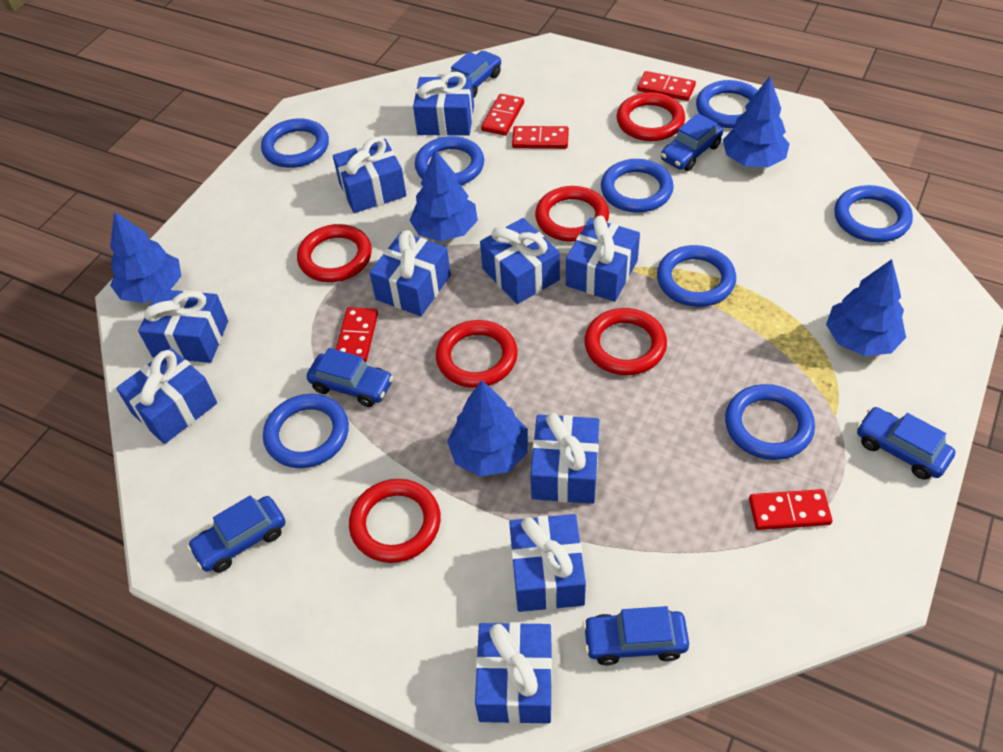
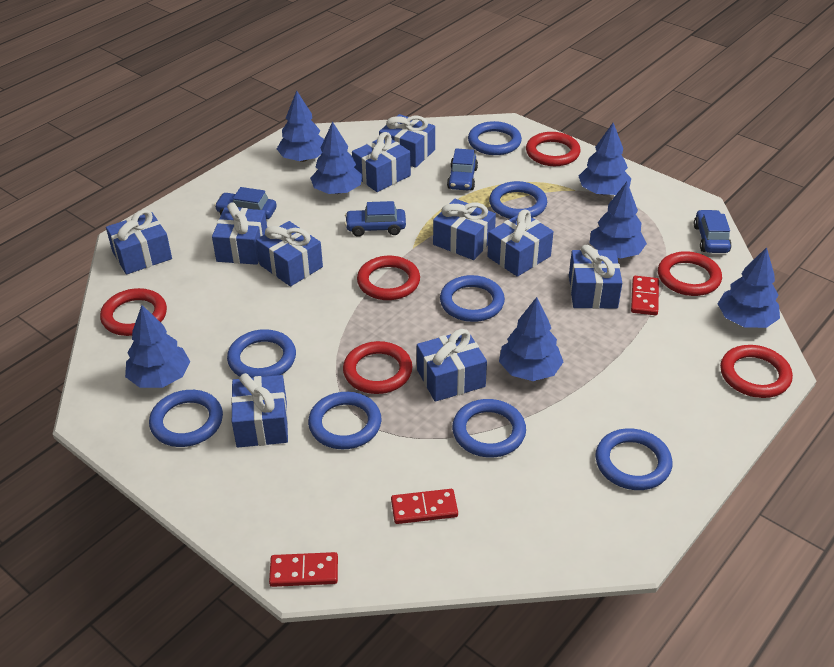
blue car: [187,495,285,573] [306,348,393,407] [451,51,501,98] [583,606,689,665] [661,113,723,171] [857,407,956,480] = 6 -> [214,187,277,219] [345,201,406,237] [447,149,478,190] [694,210,732,253] = 4
blue tree: [110,212,181,303] [409,150,478,241] [447,380,528,477] [723,76,790,167] [826,259,906,356] = 5 -> [125,305,190,388] [277,91,324,162] [310,121,363,194] [499,297,563,381] [579,123,631,195] [590,182,647,259] [718,247,780,328] = 7
red domino: [336,307,378,362] [481,94,524,136] [512,126,569,149] [637,71,696,101] [749,489,832,530] = 5 -> [269,552,338,587] [391,489,458,524] [631,276,659,315] = 3

